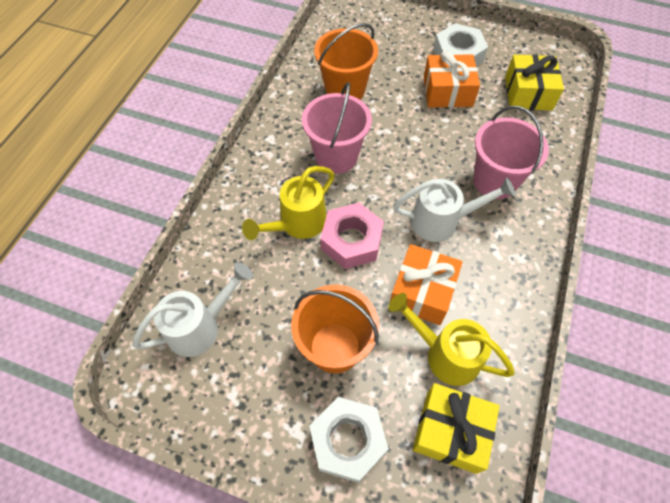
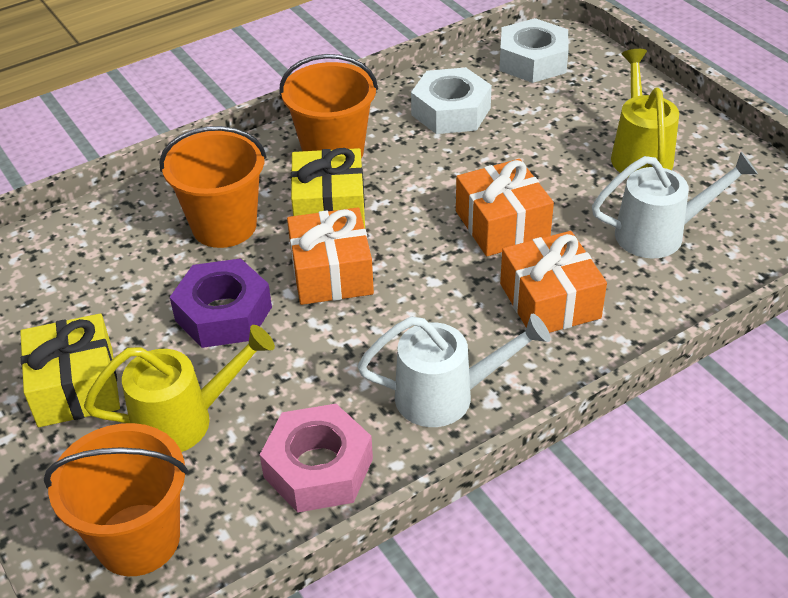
orange bucket: [291,285,379,373] [314,23,378,100] = 2 -> [44,423,188,576] [159,126,267,248] [279,54,378,159] = 3
orange gift: [390,244,463,325] [424,51,480,108] = 2 -> [287,207,374,305] [456,159,554,256] [500,231,607,333] = 3
pink bucket: [302,82,372,174] [473,106,549,199] = 2 -> none = 0
purple nut: none = 0 -> [170,258,272,348] = 1

